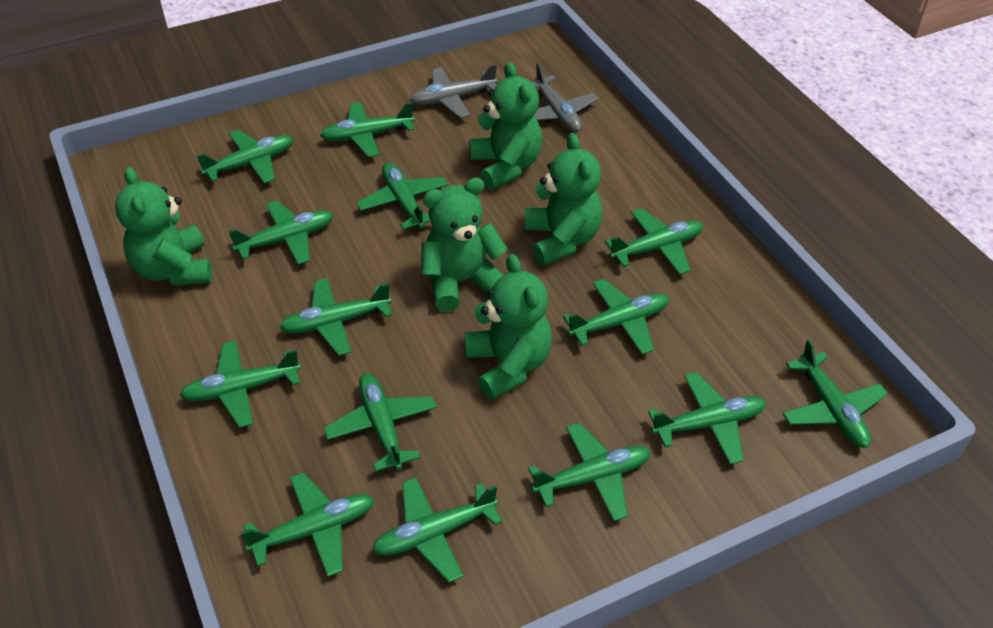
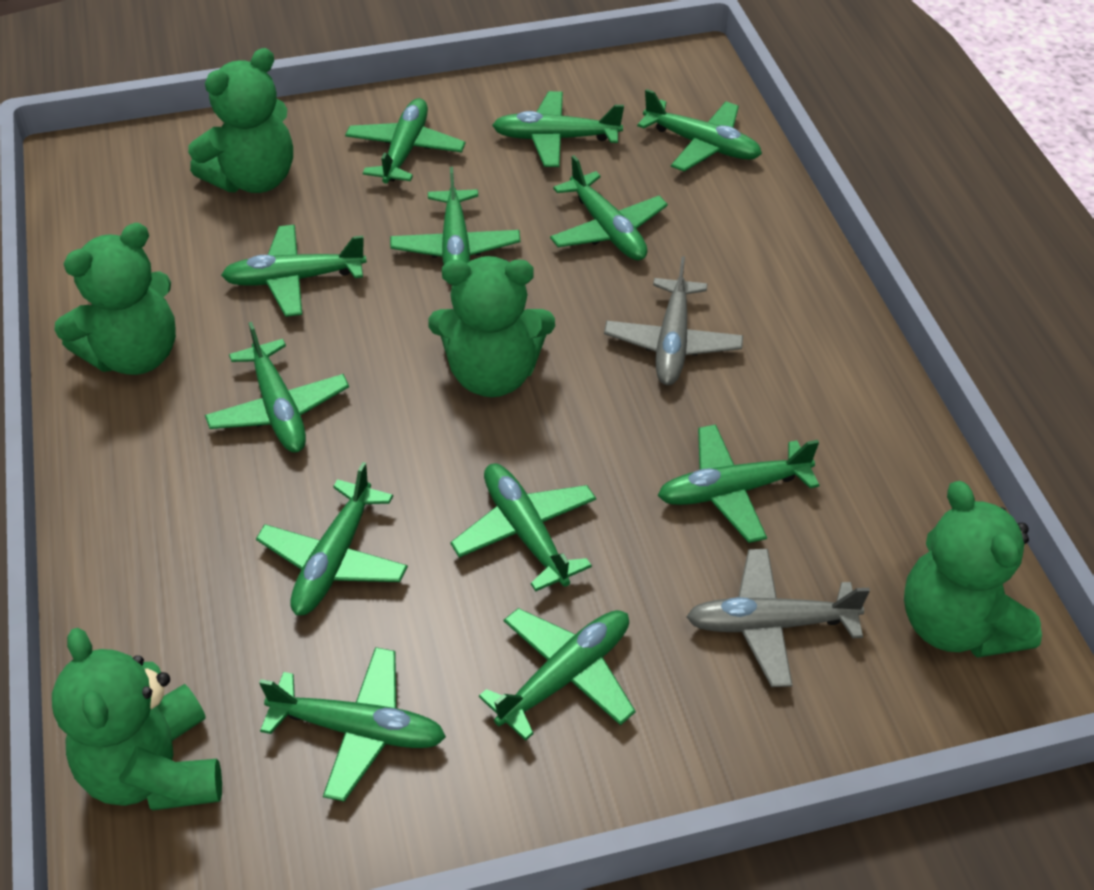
green plane: [180,341,301,428] [197,129,293,183] [228,200,333,265] [240,472,374,577] [280,278,392,356] [320,102,414,157] [324,373,437,472] [357,162,448,229] [372,478,502,582] [528,423,651,521] [563,279,669,355] [605,208,703,275] [648,372,766,464] [783,339,888,448] = 14 -> [205,322,349,452] [221,225,367,317] [256,462,408,615] [259,647,446,802] [345,98,466,184] [390,167,520,266] [450,464,596,592] [479,608,636,741] [492,91,624,167] [550,155,668,260] [637,89,762,172] [658,424,819,543] = 12

